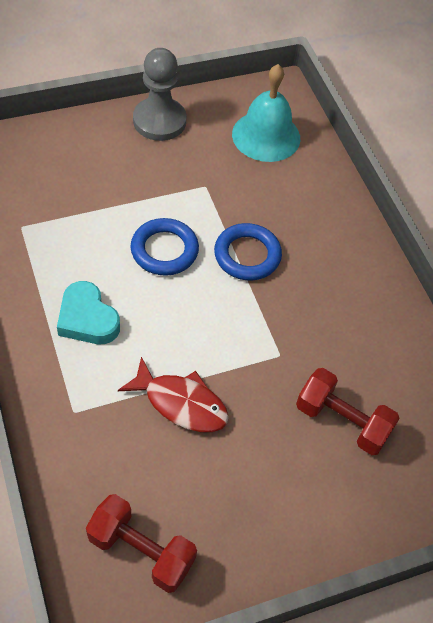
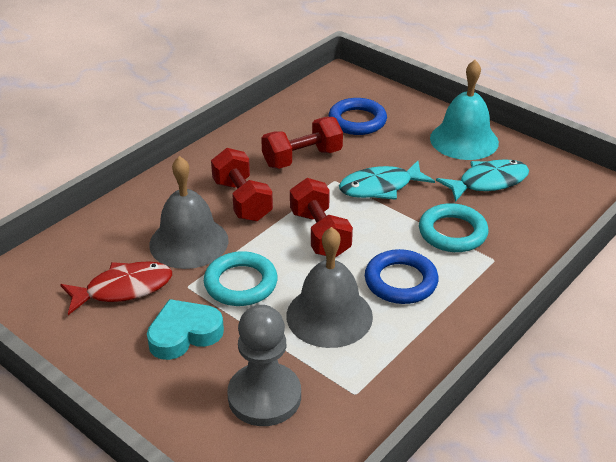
grey bell: none = 0 -> [149,156,229,269] [286,227,373,348] = 2
red dumbbell: [86,494,197,593] [296,368,400,455] = 2 -> [211,148,273,221] [261,117,343,169] [290,178,353,258] = 3
turquoise fish: none = 0 -> [339,161,435,200] [436,159,529,202] = 2
turquoise ring: none = 0 -> [204,251,278,306] [419,203,488,252] = 2

